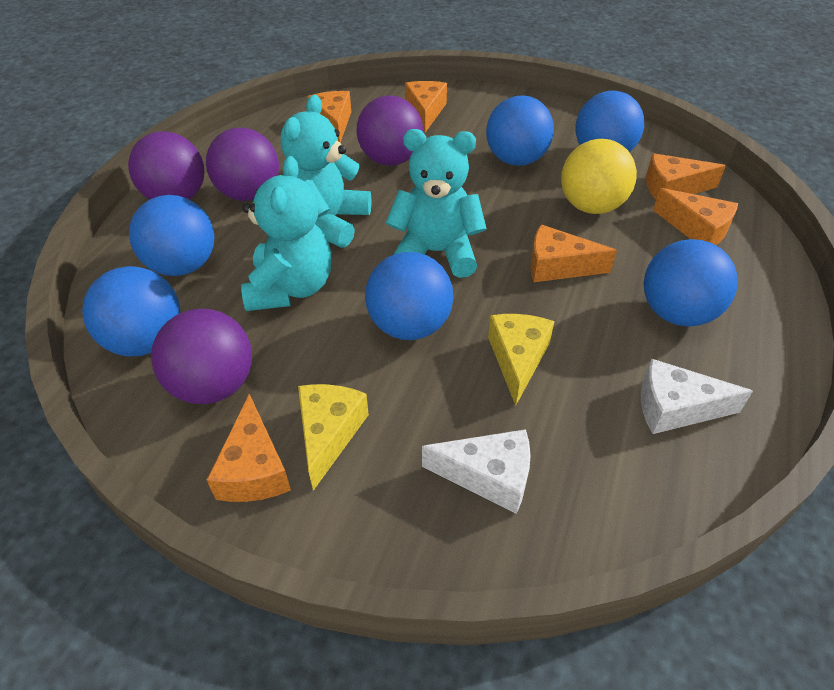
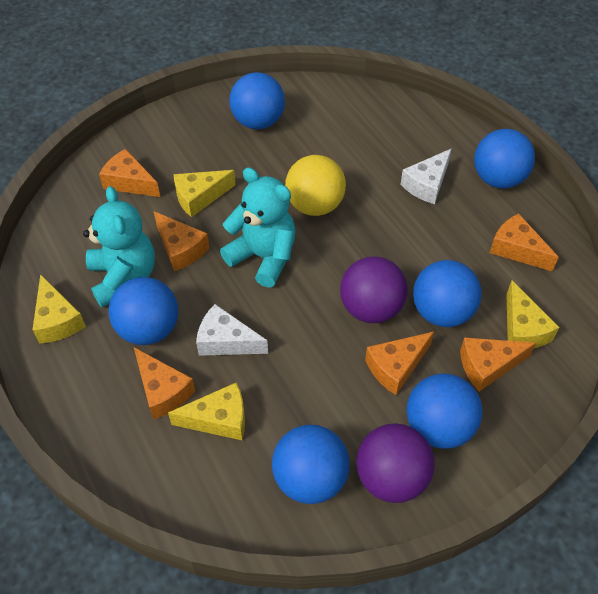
purple ball: [128,131,204,200] [151,309,252,404] [206,128,279,201] [356,95,423,166] = 4 -> [340,257,408,323] [356,423,435,503] = 2
turquoise teddy bear: [241,156,332,311] [281,95,371,248] [386,129,487,278] = 3 -> [83,186,155,308] [220,167,296,288] = 2
yellow cheese: [298,384,369,491] [488,314,555,406] = 2 -> [33,274,86,344] [168,382,245,440] [173,170,236,217] [506,281,559,348] = 4

